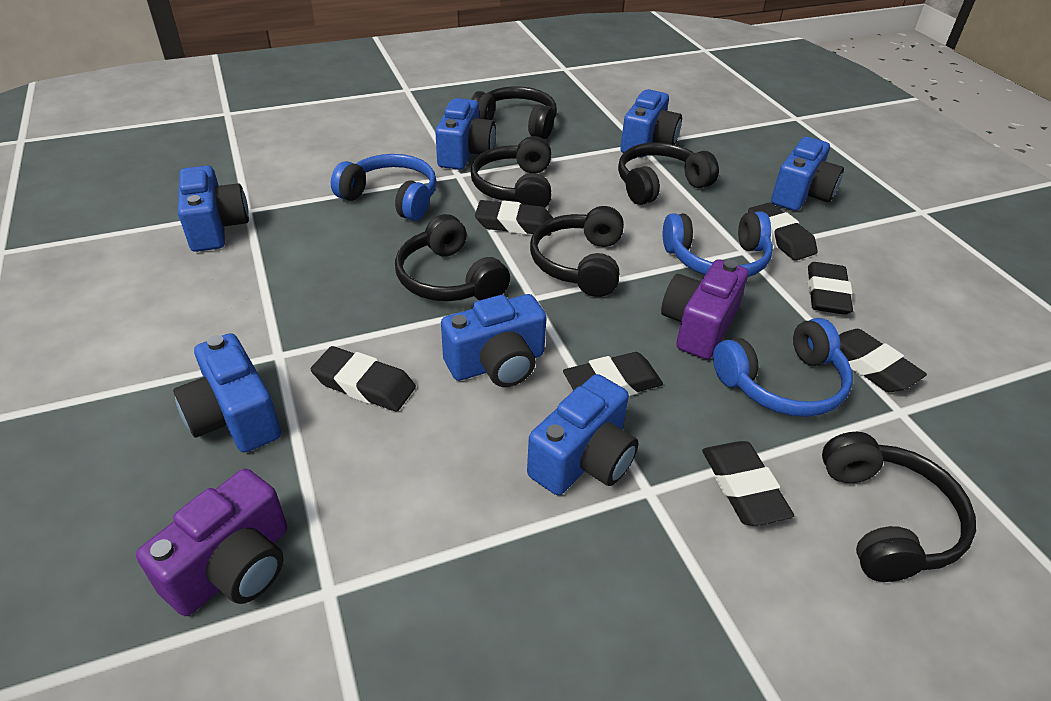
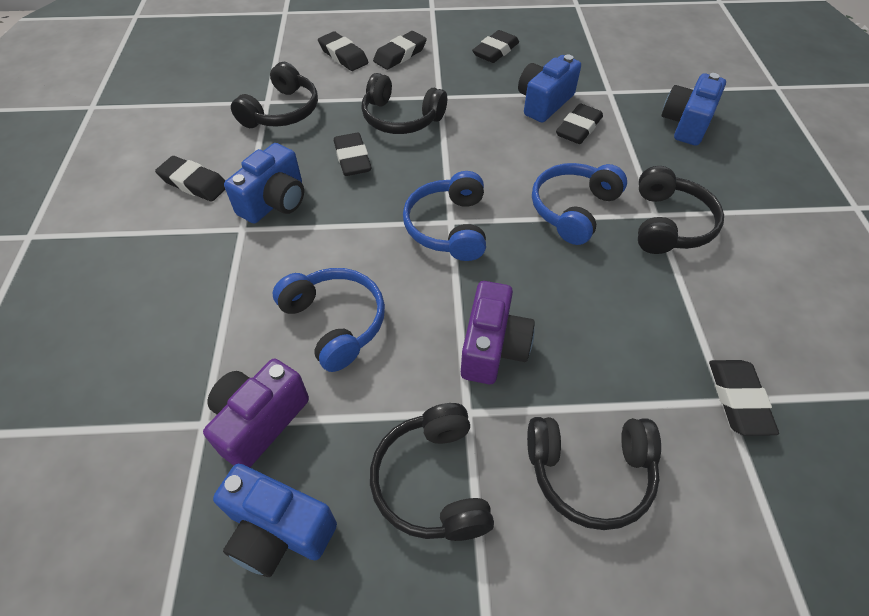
black headphones: [395,214,510,301] [471,86,557,139] [471,136,551,208] [530,206,624,297] [618,143,719,205] [822,432,976,582] = 6 -> [231,62,318,128] [361,73,447,134] [370,403,494,541] [527,417,661,530] [638,166,724,254] = 5
blue camera: [173,333,281,453] [178,165,249,252] [435,98,496,170] [441,294,547,387] [527,374,638,495] [620,89,682,157] [771,137,844,211] = 7 -> [213,464,337,577] [224,143,304,224] [518,55,581,123] [662,73,726,146] = 4

